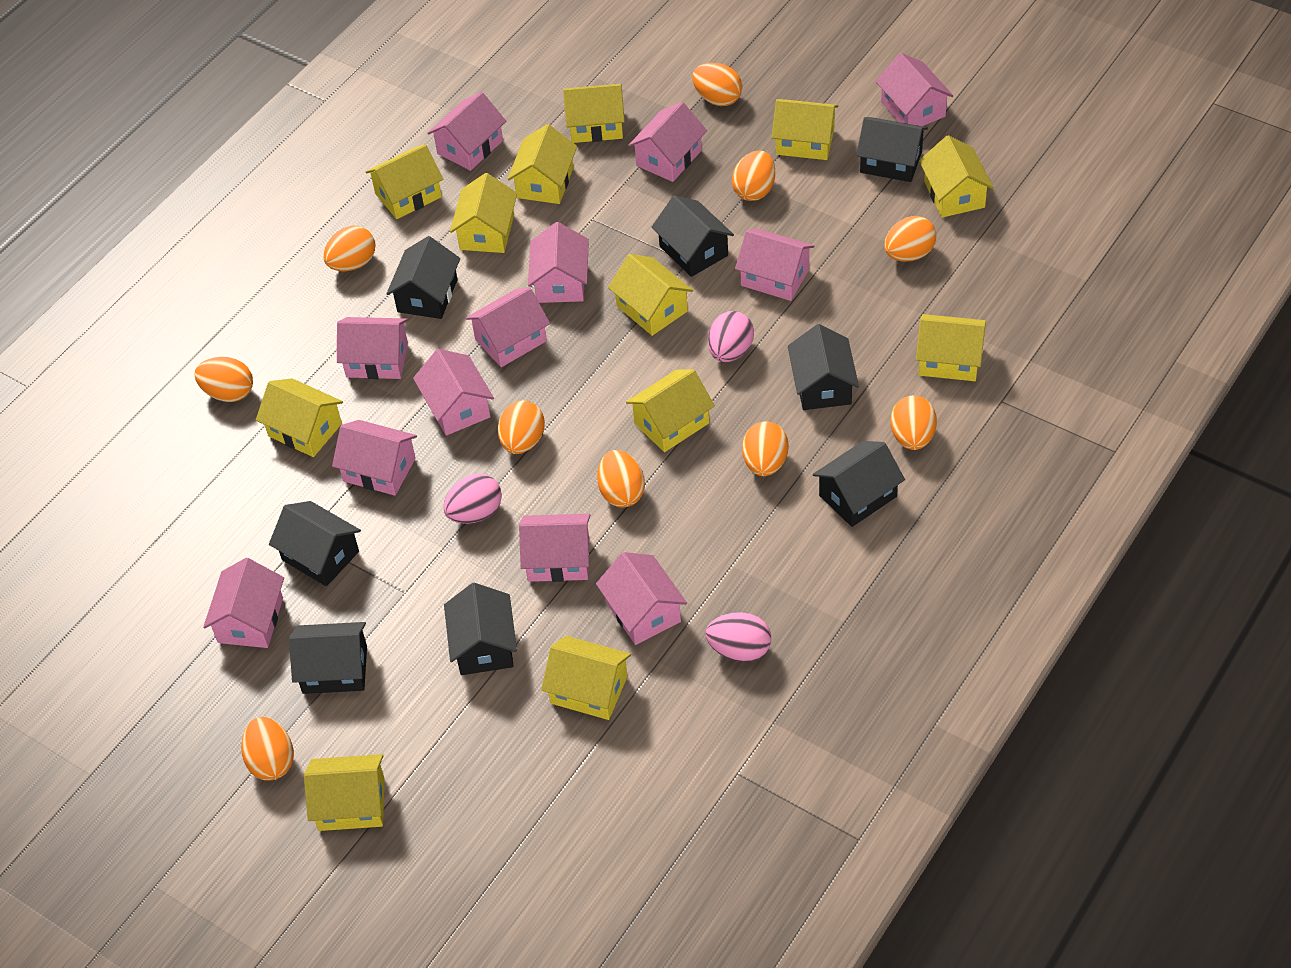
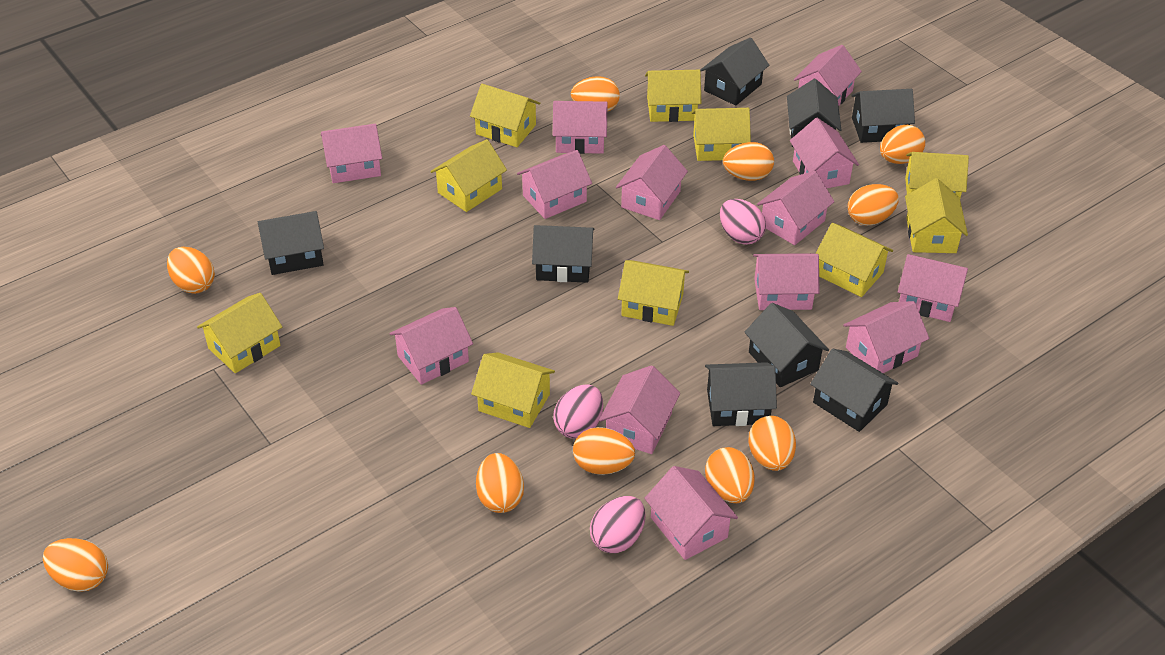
pink house: [203,558,284,648] [332,420,417,496] [337,317,408,379] [413,349,494,436] [427,92,506,171] [466,288,550,367] [519,514,590,582] [528,222,589,303] [596,552,687,645] [628,102,707,182] [735,229,815,301] [876,53,953,126] = 12 -> [321,124,382,183] [389,307,473,385] [517,150,592,219] [553,101,608,154] [599,365,680,454] [616,145,688,220] [644,466,738,560] [753,253,820,310] [757,171,835,245] [790,118,859,188] [794,45,862,106] [843,301,929,373] [898,254,968,322] = 13
yellow house: [256,378,343,457] [304,754,385,831] [365,144,444,219] [450,173,517,253] [507,124,577,204] [541,636,631,720] [563,84,625,143] [608,254,693,336] [626,369,715,452] [771,99,839,160] [916,314,986,381] [919,135,994,218] = 12 -> [197,293,282,373] [430,139,507,212] [470,84,540,147] [471,352,555,428] [618,260,689,326] [645,70,702,122] [692,108,751,161] [816,223,893,297] [905,152,969,198] [905,178,968,253] = 10

